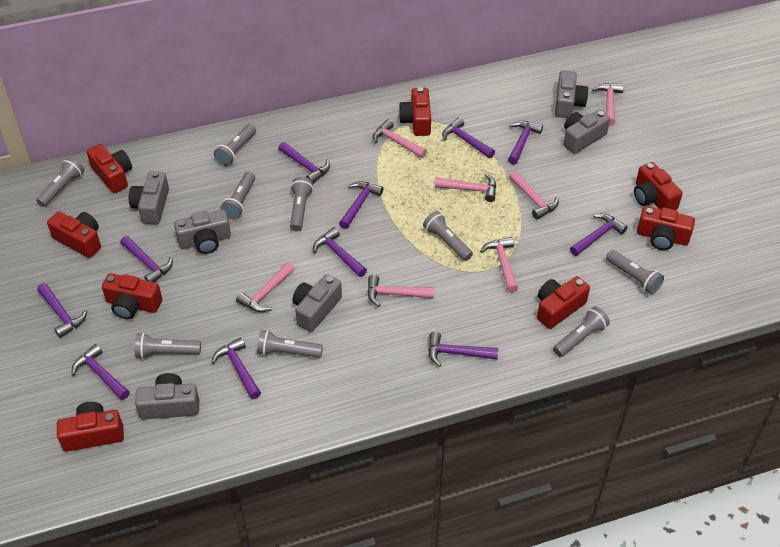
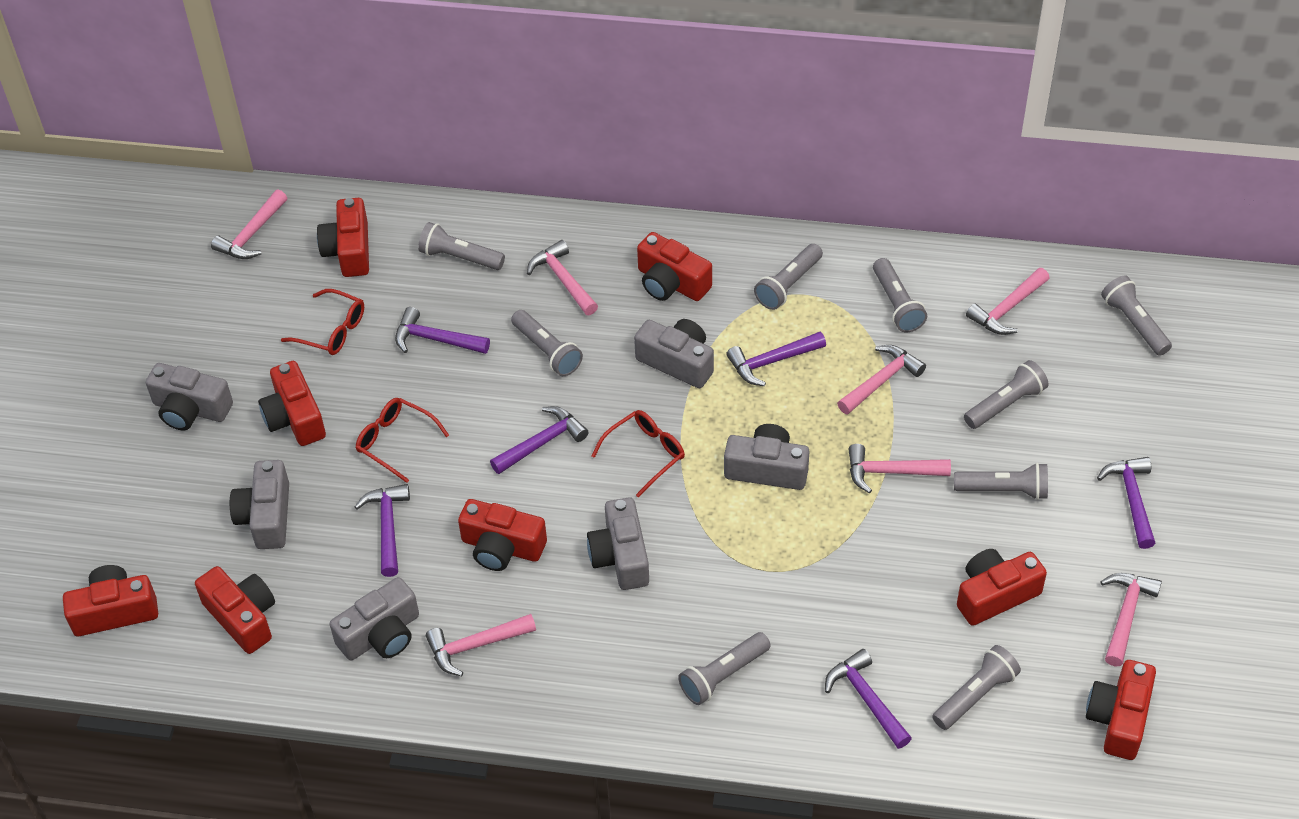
purple hammer: [37,283,87,338] [72,344,130,400] [120,236,173,282] [211,337,261,399] [278,142,330,183] [313,227,367,277] [339,181,383,229] [428,332,498,367] [442,117,495,158] [508,121,543,165] [570,213,627,256] = 11 -> [354,484,410,577] [395,307,490,354] [490,406,589,474] [726,332,826,386] [825,649,912,749] [1097,457,1156,549] = 6
red glasses: none = 0 -> [281,289,364,355] [356,398,449,483] [592,410,685,498] = 3

